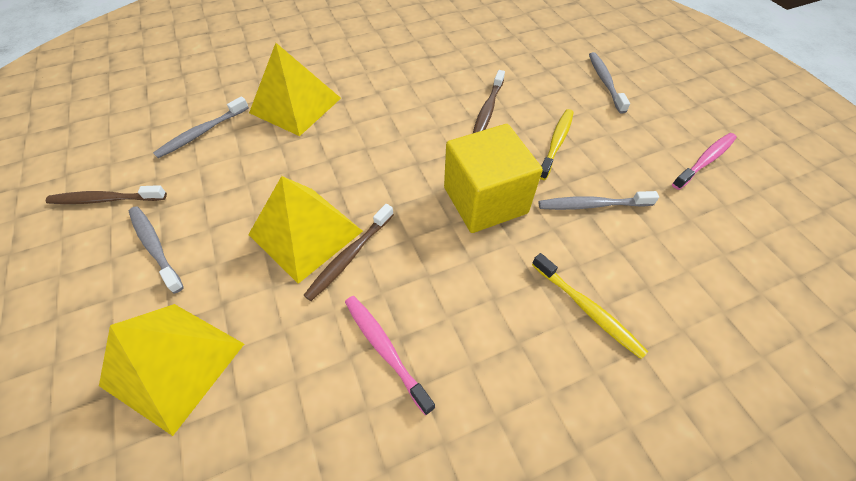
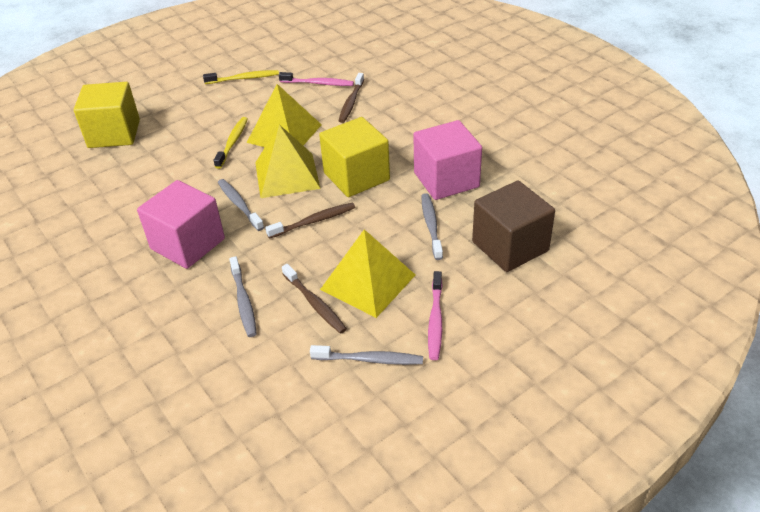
brown cube: none = 0 -> [472,181,555,272] = 1
pink cube: none = 0 -> [137,180,225,269] [413,120,482,200] = 2
yellow cube: [444,124,543,233] = 1 -> [74,82,140,148] [319,117,390,197] = 2

